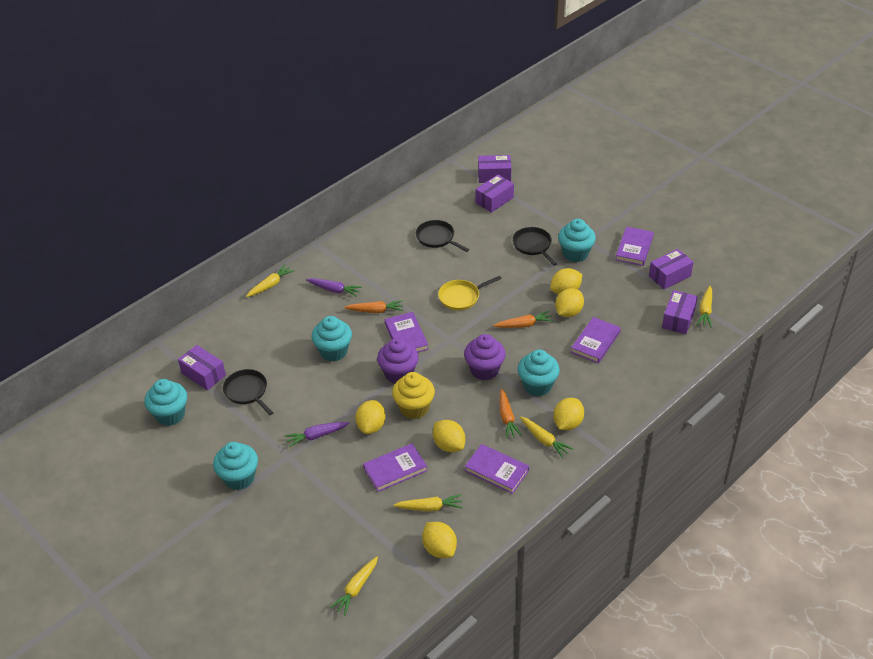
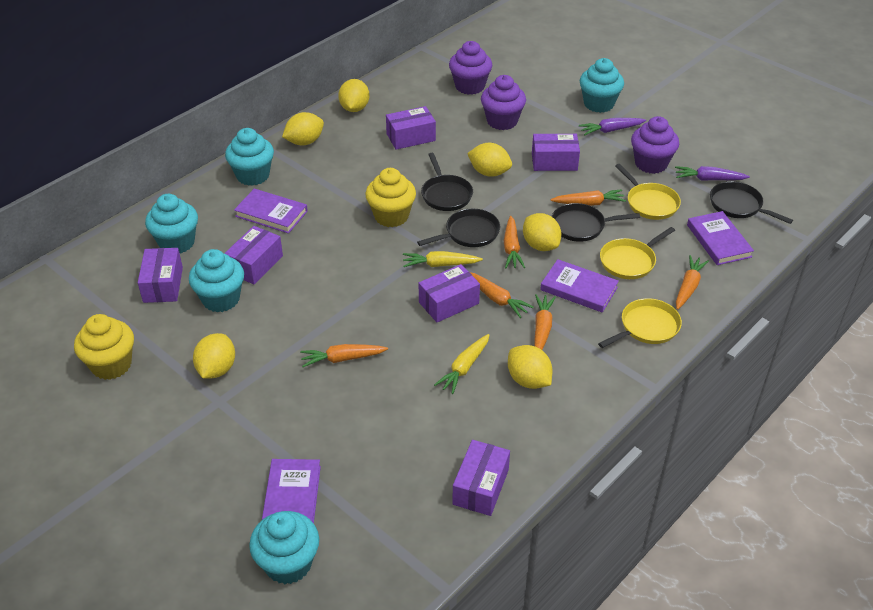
black pan: [223,369,274,415] [416,220,469,252] [512,227,557,266] = 3 -> [417,209,500,247] [421,153,473,211] [552,203,640,242] [710,181,793,224] = 4
orange carrot: [344,300,403,313] [493,311,553,328] [500,388,522,439] = 3 -> [300,344,388,367] [470,272,534,318] [504,216,525,268] [534,294,556,350] [550,189,626,206] [676,255,709,310] = 6
purple book: [363,443,427,492] [385,312,429,352] [465,444,529,494] [571,317,621,364] [616,227,654,266] = 5 -> [234,189,308,233] [262,459,321,524] [540,259,619,312] [687,211,754,265] = 4
purple box: [178,345,226,390] [475,175,514,213] [478,155,511,183] [649,249,694,289] [662,290,698,334] = 5 -> [138,248,183,303] [224,226,283,284] [386,106,436,150] [419,264,480,323] [452,440,510,516] [532,134,580,171] = 6
purple cupcake: [377,338,419,384] [464,334,506,381] = 2 -> [449,41,492,95] [481,75,526,130] [631,116,679,174] = 3
yellow carrot: [246,264,295,297] [330,557,378,616] [393,494,463,511] [520,417,573,458] [697,286,712,328] = 5 -> [403,251,483,267] [434,334,490,394] = 2
yellow cupcake: [392,372,435,419] = 1 -> [74,314,134,380] [365,168,416,227] = 2
yellow pan: [438,276,502,310] = 1 -> [598,298,682,348] [600,227,675,279] [615,164,681,220] = 3

